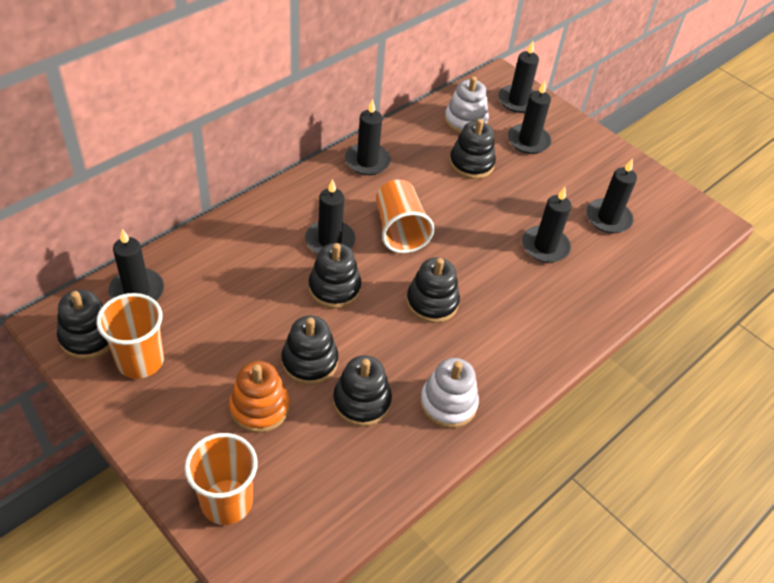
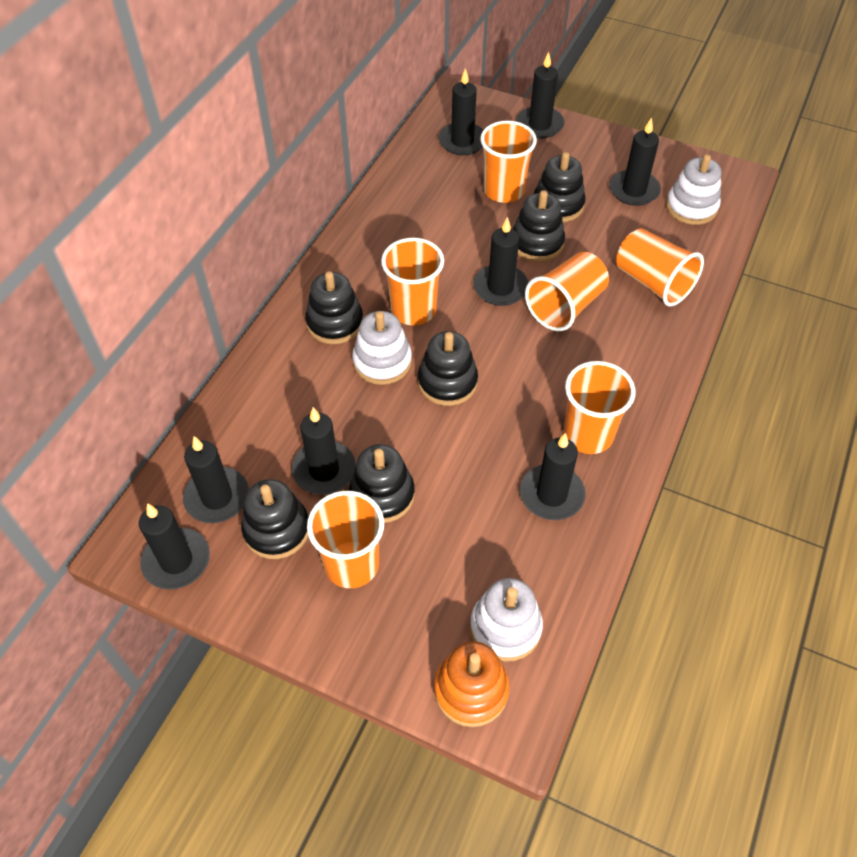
black candle: [108,229,164,301] [305,179,355,254] [345,99,391,175] [498,41,539,113] [508,81,551,154] [522,187,571,263] [586,158,637,234] = 7 -> [139,503,210,589] [183,436,249,523] [291,407,356,495] [438,68,483,155] [473,217,528,306] [516,52,565,138] [520,433,586,520] [609,118,661,206] = 8
orange cup: [96,293,164,379] [184,433,258,525] [376,180,434,253] = 3 -> [307,491,384,588] [381,238,444,325] [480,121,537,203] [525,252,609,331] [564,361,635,454] [616,228,704,307] = 6
white stacking toy: [420,358,479,428] [444,76,489,134] = 2 -> [352,311,412,385] [470,578,543,662] [666,154,722,225] = 3

